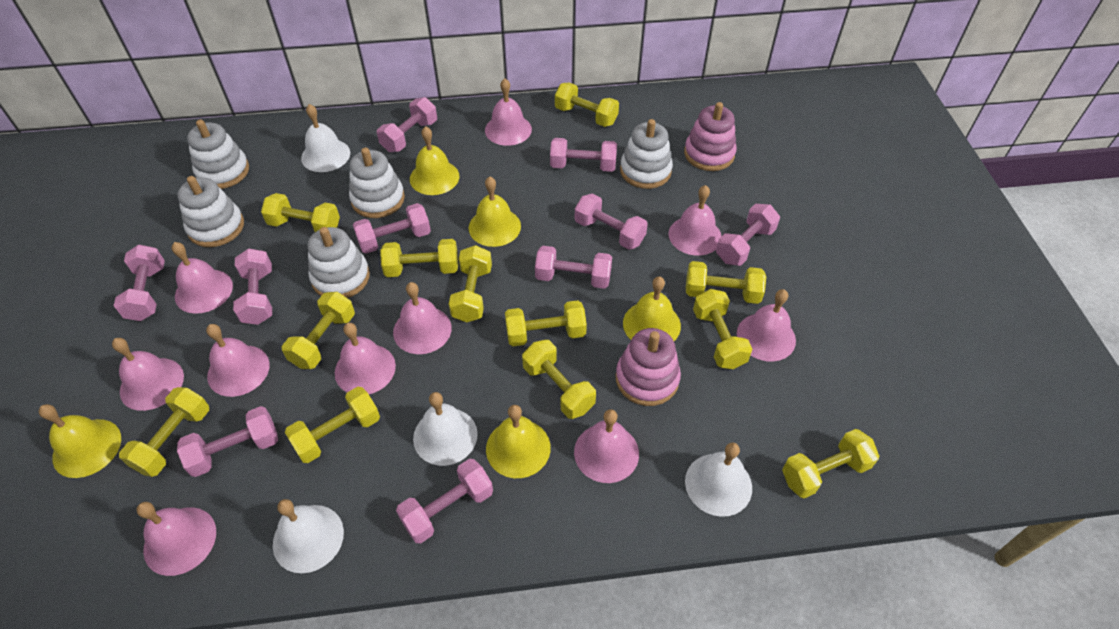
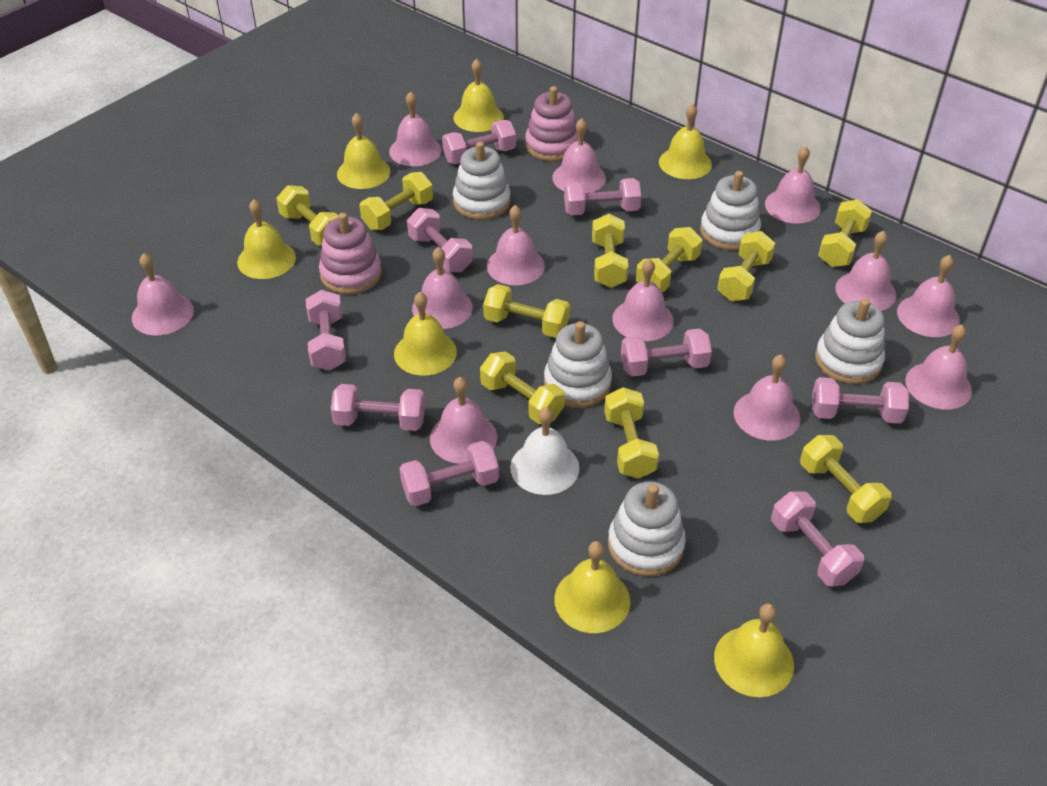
pink bell: [112,338,184,411] [137,502,216,576] [172,242,233,314] [206,324,270,397] [335,323,396,394] [393,282,452,354] [485,78,532,146] [574,409,639,483] [668,185,722,256] [737,289,796,362] = 10 -> [132,253,194,335] [389,91,442,166] [412,247,473,329] [430,377,497,464] [487,205,545,285] [552,118,606,193] [612,259,674,341] [734,355,801,441] [765,146,821,224] [835,230,896,311] [897,255,960,337] [905,325,972,410] = 12
pink dumbbell: [114,245,165,321] [177,406,278,477] [233,248,272,325] [353,203,431,253] [377,97,437,152] [396,459,493,544] [535,246,612,289] [550,138,617,172] [575,193,648,250] [716,204,780,266] = 10 -> [306,290,346,371] [331,384,425,431] [399,441,499,506] [407,208,473,272] [442,120,516,164] [564,178,641,215] [621,328,712,376] [771,491,864,587] [812,377,909,424] = 9
white bell: [273,499,344,573] [301,104,350,172] [413,392,478,466] [685,442,752,517] = 4 -> [510,407,579,495] = 1
yellow bell: [39,404,121,478] [410,126,460,195] [469,177,521,247] [486,405,551,478] [623,277,681,341] = 5 -> [237,199,296,279] [337,113,391,189] [394,292,457,376] [453,59,504,132] [554,541,630,633] [659,104,712,179] [714,603,794,697] = 7
yellow dumbbell: [119,387,209,477] [261,193,340,232] [282,292,355,369] [285,387,380,463] [380,239,458,277] [449,245,492,323] [505,300,587,346] [522,340,596,419] [555,83,619,127] [686,261,766,304] [693,289,752,369] [782,429,879,498] = 12 -> [276,185,339,245] [360,172,433,230] [480,351,565,424] [483,284,570,338] [592,214,628,288] [604,387,659,479] [636,227,703,292] [717,231,775,301] [800,435,891,523] [818,199,872,267] = 10

